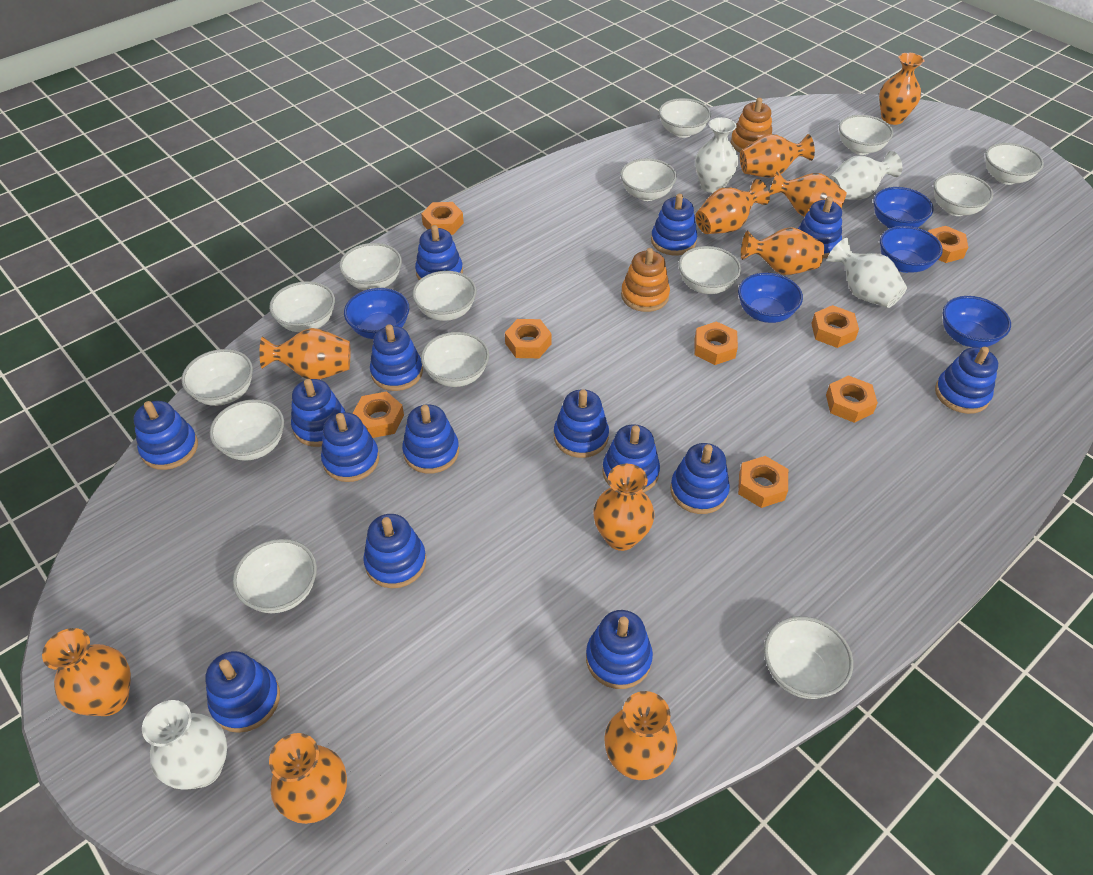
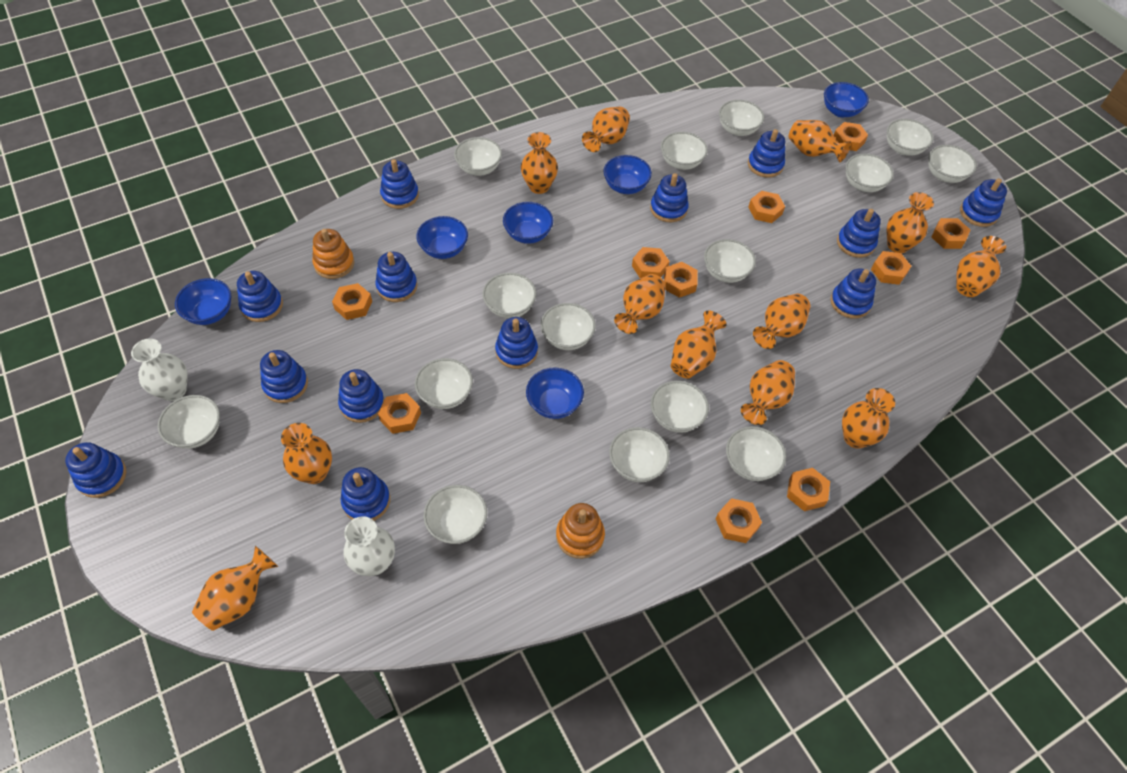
blue bowl: [344,288,409,339] [738,273,803,323] [873,187,934,229] [880,226,943,273] [943,296,1011,348] = 5 -> [175,278,231,325] [416,216,468,259] [503,202,553,244] [526,368,584,419] [603,155,652,194] [824,82,869,117] = 6
blue stacking toy: [134,401,198,470] [205,651,280,733] [291,379,345,447] [321,412,379,482] [363,514,426,588] [370,324,423,391] [402,404,459,474] [415,225,463,280] [554,389,609,458] [586,610,653,689] [602,424,660,492] [651,194,697,256] [670,443,730,514] [798,197,842,258] [935,346,998,414] = 15 -> [65,442,126,498] [237,271,283,322] [260,350,308,403] [338,369,384,423] [341,467,390,521] [376,252,417,302] [380,159,419,209] [495,317,538,369] [650,173,689,222] [748,129,785,178] [830,269,876,319] [837,209,881,258] [960,178,1007,227] = 13
orange nut: [352,391,404,438] [421,202,464,235] [505,319,552,358] [695,321,738,365] [738,456,788,508] [811,305,859,348] [826,375,878,423] [928,226,968,263] = 8 -> [332,283,372,320] [378,393,421,434] [632,247,670,278] [664,262,698,298] [716,498,762,543] [748,191,785,223] [787,468,830,511] [834,122,868,151] [871,251,911,285] [931,218,970,249] = 10
orange vase: [42,628,131,716] [260,328,350,380] [269,733,347,824] [593,464,655,551] [604,691,677,780] [695,179,770,234] [740,134,815,178] [741,227,824,275] [769,169,847,217] [879,52,925,125] = 10 -> [192,546,278,631] [281,423,332,484] [521,132,558,194] [582,106,630,152] [614,274,665,334] [671,311,727,379] [741,360,795,425] [753,294,811,349] [789,120,851,162] [842,388,895,449] [887,192,934,253] [956,236,1006,297] = 12
white bowl: [182,349,253,406] [210,399,284,461] [233,539,317,613] [269,281,335,332] [339,243,402,290] [412,271,477,321] [421,332,489,387] [620,158,677,201] [659,98,711,138] [678,246,741,294] [764,616,853,699] [839,115,893,155] [934,173,993,216] [985,143,1044,185] = 14 -> [158,395,220,449] [415,358,473,409] [423,485,487,544] [454,137,502,176] [482,273,536,318] [541,303,596,350] [609,427,670,482] [651,381,709,433] [661,132,708,170] [704,239,756,283] [719,100,764,136] [726,426,786,481] [845,154,894,192] [887,119,934,156] [928,145,977,183] = 15
white vase: [142,700,227,790] [695,117,739,193] [827,238,907,308] [829,151,902,200] = 4 -> [131,338,188,401] [344,516,395,576] = 2

